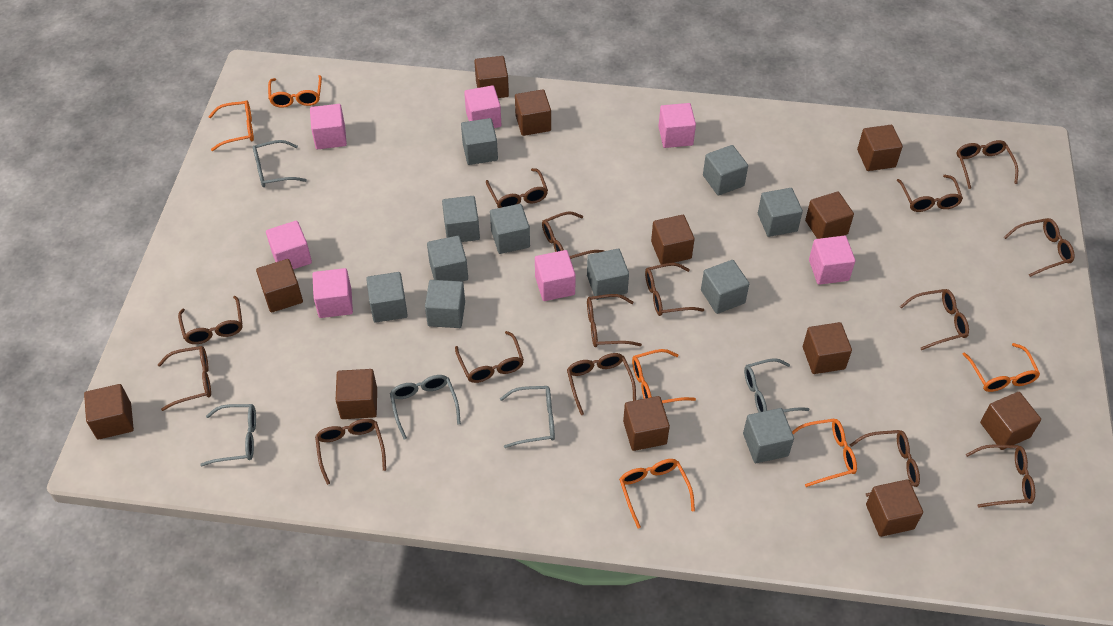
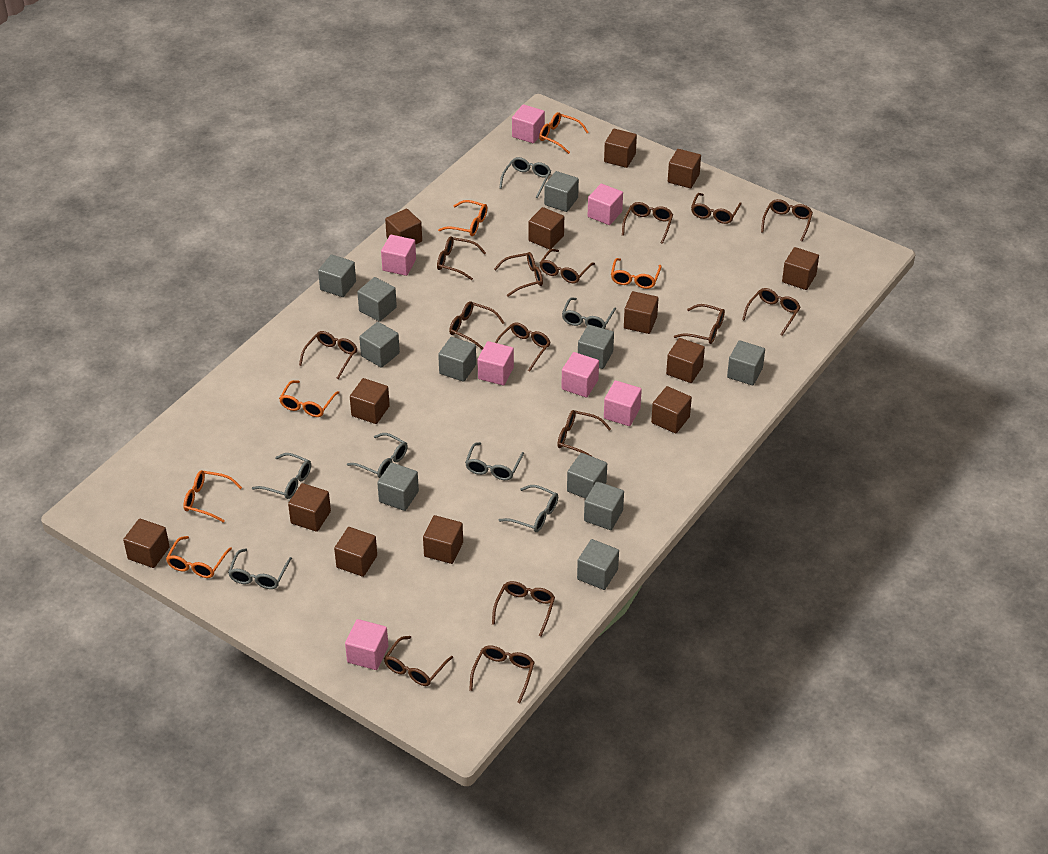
brown cube: [84,384,134,440] [256,259,303,313] [336,369,377,419] [474,56,509,98] [515,89,551,136] [623,396,670,451] [651,215,695,264] [803,322,852,374] [805,191,854,239] [857,125,903,171] [866,479,923,537] [980,392,1041,450] = 12 -> [123,519,170,568] [288,483,331,532] [334,527,377,577] [350,378,390,424] [385,208,422,245] [423,515,463,564] [529,207,564,249] [604,129,637,168] [624,291,659,334] [651,386,692,433] [666,338,705,383] [668,149,701,188] [782,247,819,290] = 13
grey glasses: [200,404,256,466] [253,140,307,187] [390,375,461,439] [500,386,555,448] [744,358,810,412] = 5 -> [228,548,292,589] [252,453,311,499] [347,433,408,478] [465,442,524,480] [499,157,551,198] [499,485,558,532] [562,297,616,329] = 7

